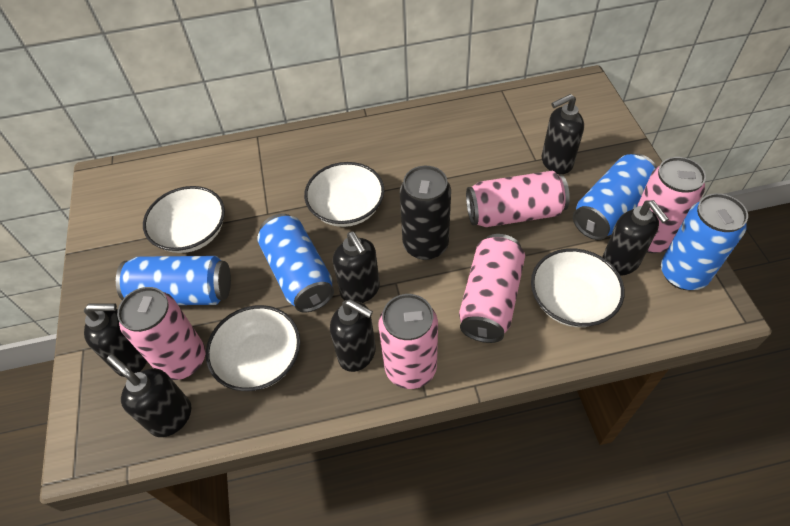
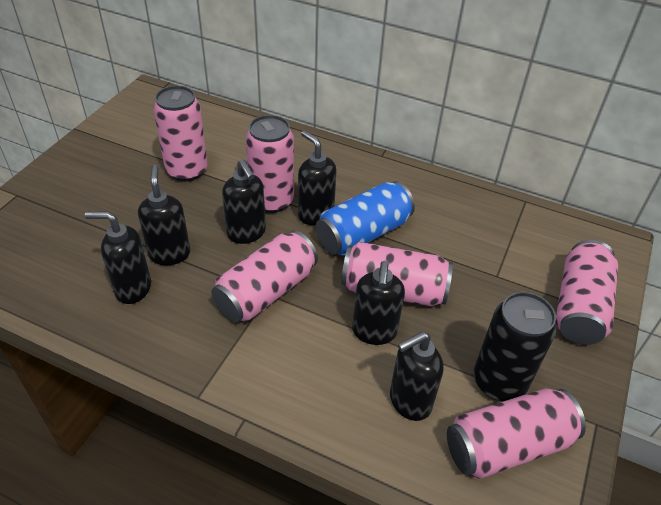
blue can: [116,256,231,305] [257,213,334,313] [573,154,657,240] [661,193,748,290] = 4 -> [315,181,415,255] = 1
pink can: [117,287,206,380] [378,294,438,389] [459,234,525,343] [466,171,570,227] [637,157,706,253] = 5 -> [153,86,208,182] [211,230,318,323] [246,115,294,213] [341,242,453,306] [447,388,586,479] [556,240,618,345] = 6
white bowl: [143,186,225,253] [206,305,300,391] [304,162,385,227] [531,248,625,327] = 4 -> none = 0

